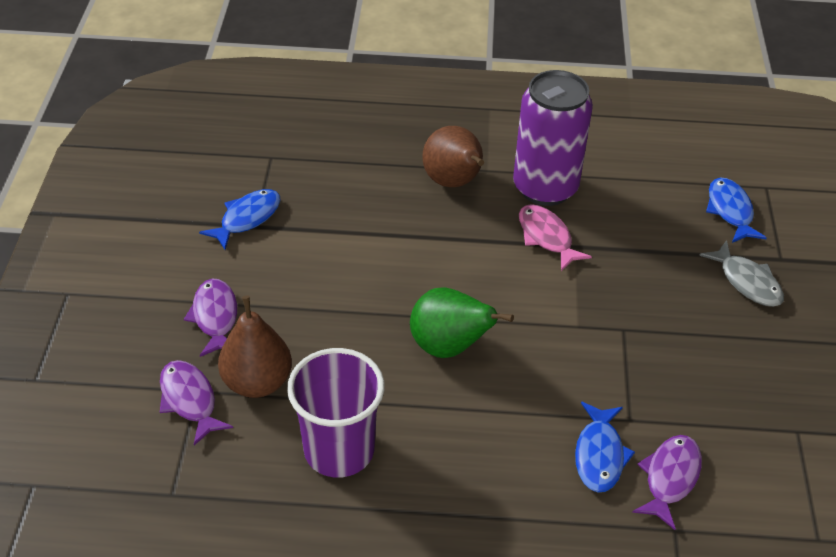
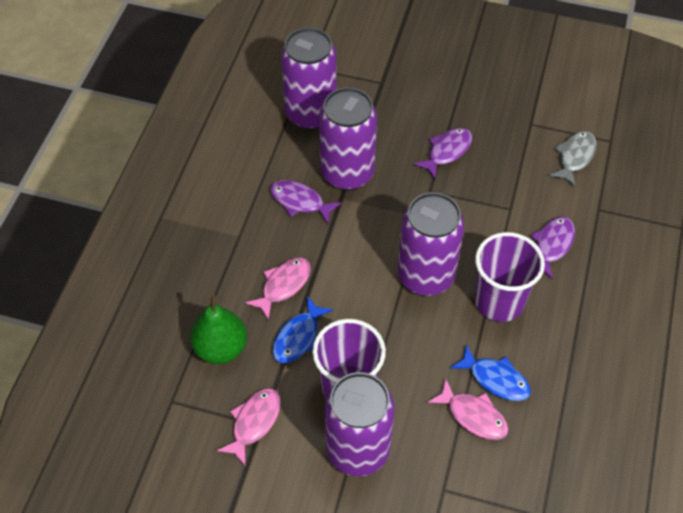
blue fish: [199,189,281,250] [575,402,635,493] [706,177,767,243] = 3 -> [272,296,333,364] [450,344,531,401] = 2
brown pear: [218,295,292,398] [422,126,484,187] = 2 -> none = 0
pink fish: [519,204,592,271] = 1 -> [217,388,280,466] [245,258,311,320] [427,379,508,440] = 3
purple can: [513,70,593,206] = 1 -> [281,27,337,130] [319,87,377,190] [325,372,394,476] [398,192,464,296] = 4
purple cup: [287,348,385,478] = 1 -> [312,319,386,398] [475,232,545,322] = 2

